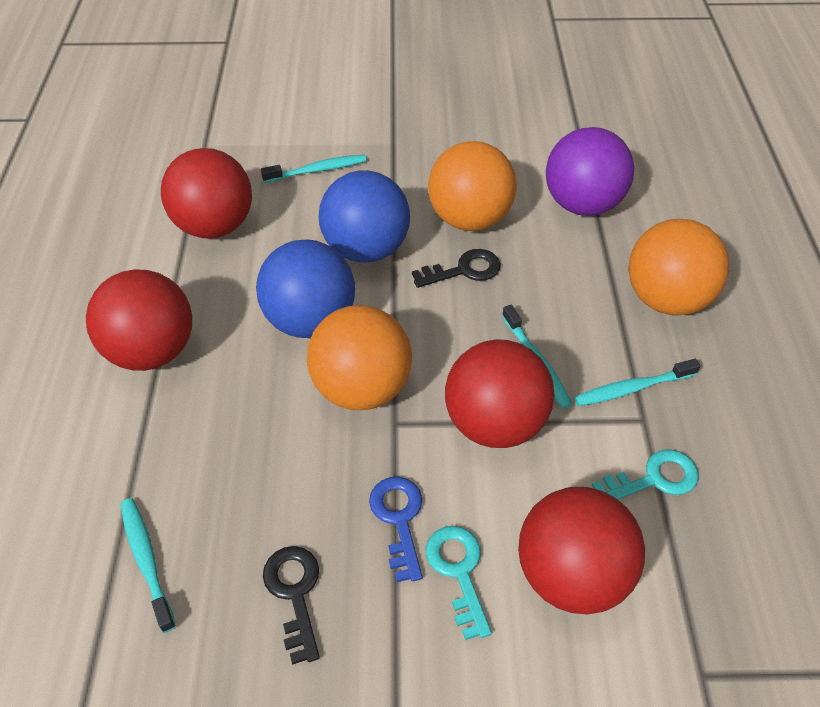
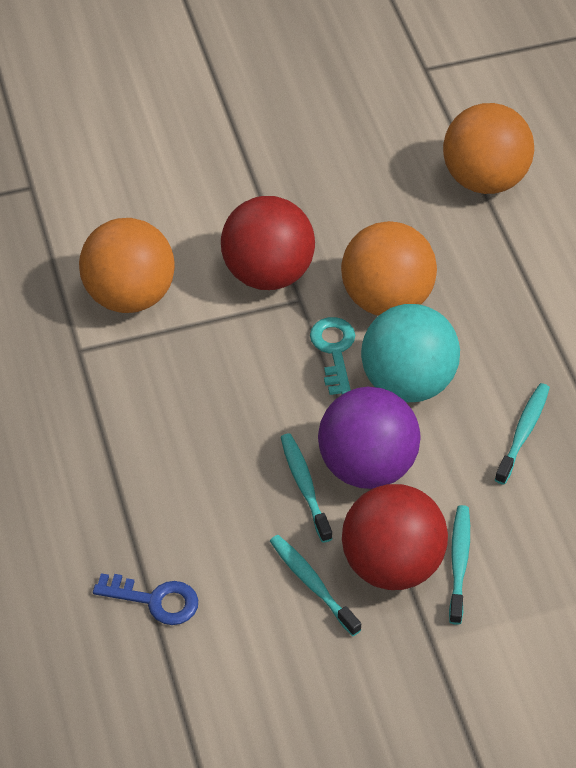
black key: [263,546,320,665] [412,249,501,288] = 2 -> none = 0
blue ball: [256,240,355,338] [319,170,410,263] = 2 -> none = 0
red ball: [86,269,192,371] [161,148,252,239] [445,339,554,448] [518,487,645,614] = 4 -> [221,196,315,290] [342,484,448,590] = 2
turquoise ball: none = 0 -> [361,304,460,402] = 1
turquoise key: [426,526,492,640] [592,449,699,500] = 2 -> [310,317,355,395] = 1

